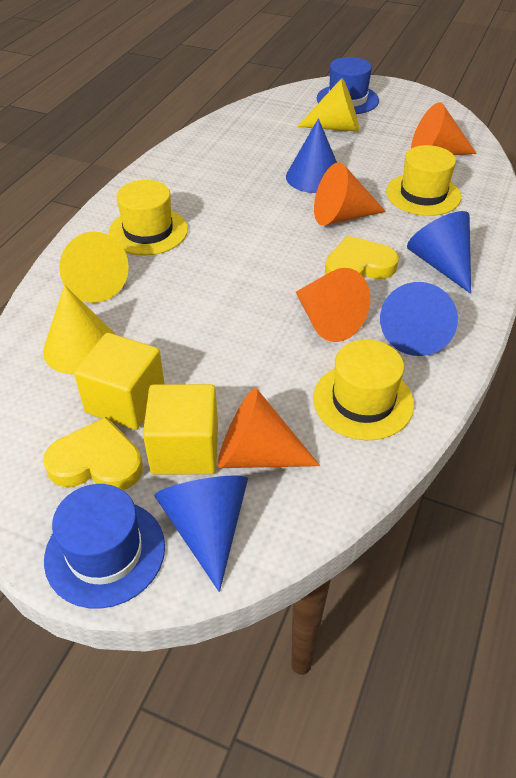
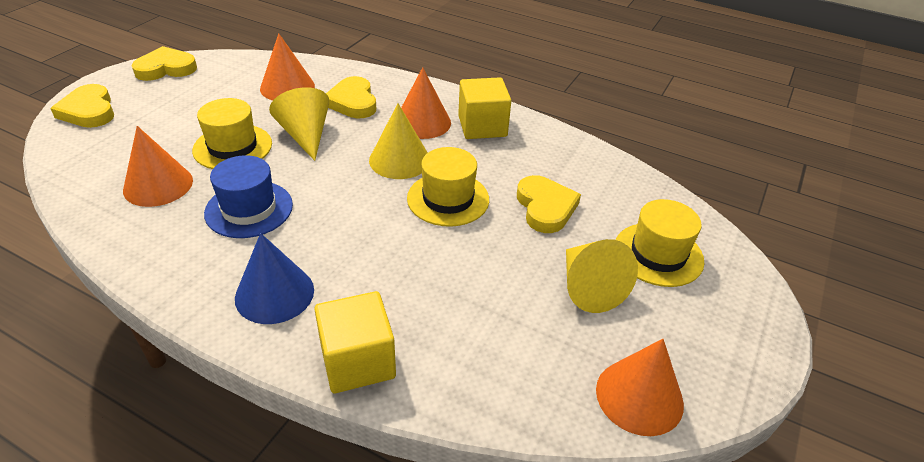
blue cone: [154,476,248,592] [286,118,337,193] [380,282,458,356] [407,211,471,294] = 4 -> [235,233,314,324] = 1
blue hat: [44,484,165,609] [317,57,379,114] = 2 -> [204,155,293,238] = 1
yellow heart: [43,417,143,490] [325,236,399,279] = 2 -> [50,84,114,128] [131,46,197,81] [326,76,376,118] [517,175,581,233] = 4

